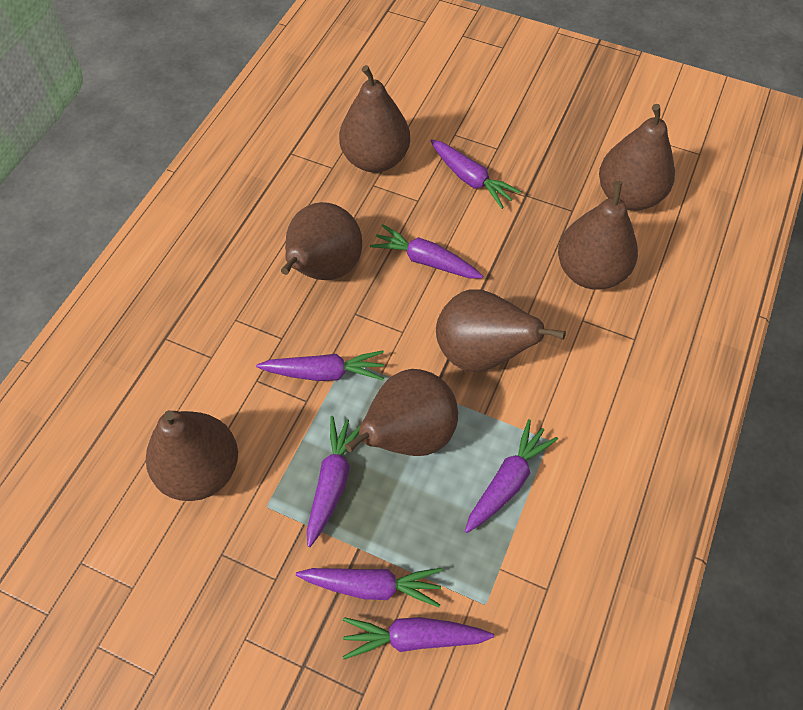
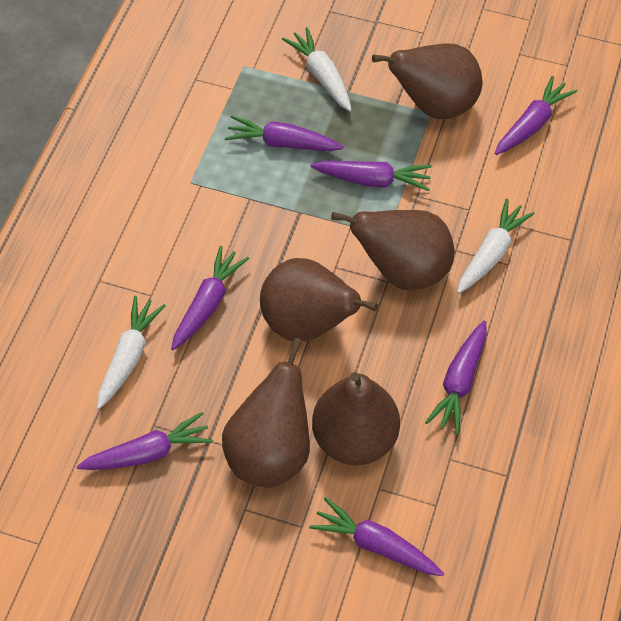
brown pear: [146,410,238,501] [281,202,362,280] [339,65,410,173] [345,369,458,456] [436,289,566,372] [558,181,638,290] [599,104,675,210] = 7 -> [222,338,310,488] [260,258,378,342] [312,372,400,465] [331,210,455,290] [372,44,482,119] = 5
white carrot: none = 0 -> [97,296,166,409] [282,27,352,111] [457,199,535,294] = 3

